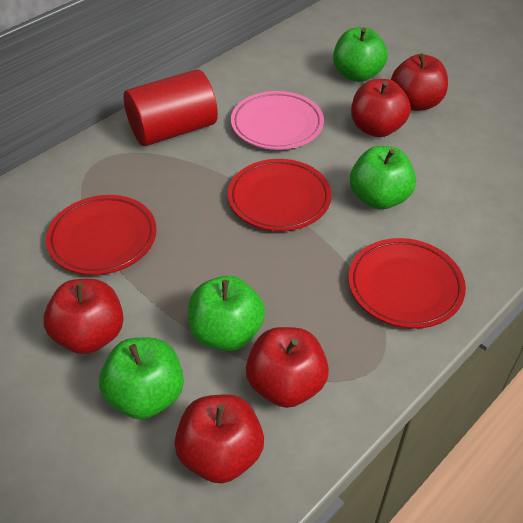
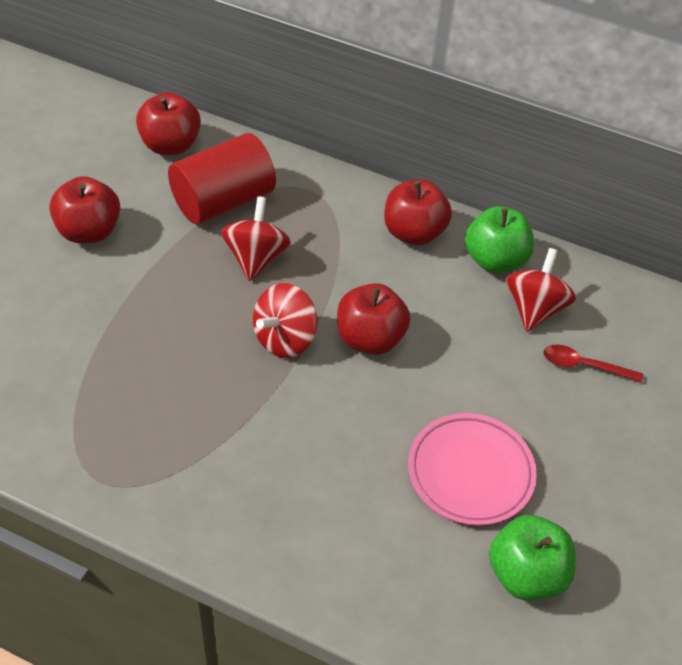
green apple: [99,338,184,419] [188,276,265,351] [333,27,388,82] [350,146,416,210] = 4 -> [465,206,534,273] [489,515,576,601] = 2
red apple: [43,279,124,354] [175,394,264,483] [246,327,329,408] [351,79,411,137] [391,53,448,111] = 5 -> [49,176,120,244] [136,92,201,155] [337,283,410,355] [384,180,452,245] = 4
red plate: [46,195,157,275] [228,159,332,231] [348,238,466,329] = 3 -> none = 0
red spinning top: none = 0 -> [221,197,291,281] [253,283,317,358] [506,248,576,332] = 3
red spoon: none = 0 -> [543,345,643,383] = 1

